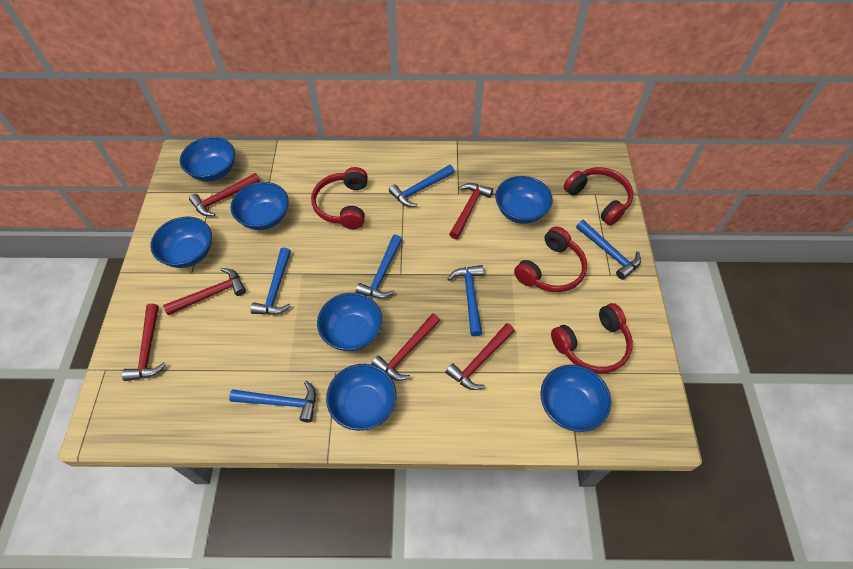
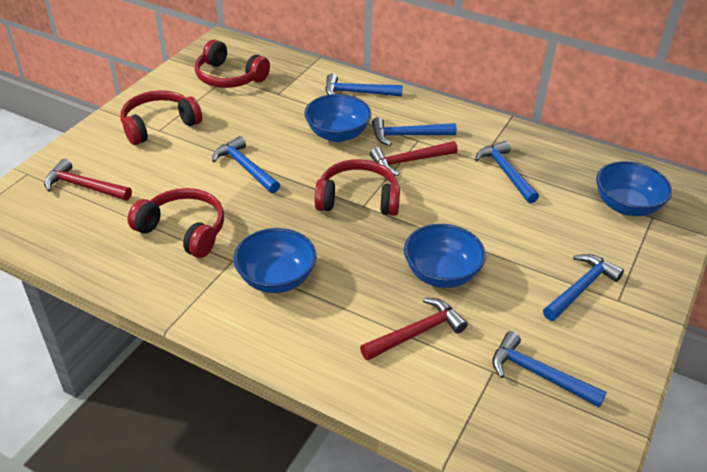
blue bowl: [150,217,212,268] [180,137,235,181] [230,182,289,230] [317,293,382,351] [326,364,396,431] [495,176,553,224] [540,365,611,432] = 7 -> [234,228,317,293] [304,94,371,142] [404,224,486,288] [596,161,672,216] = 4
red hammer: [122,304,166,381] [163,268,246,316] [189,173,260,216] [371,313,440,381] [445,323,515,390] [449,183,493,239] = 6 -> [44,159,132,201] [360,298,468,360] [370,141,458,176] = 3

